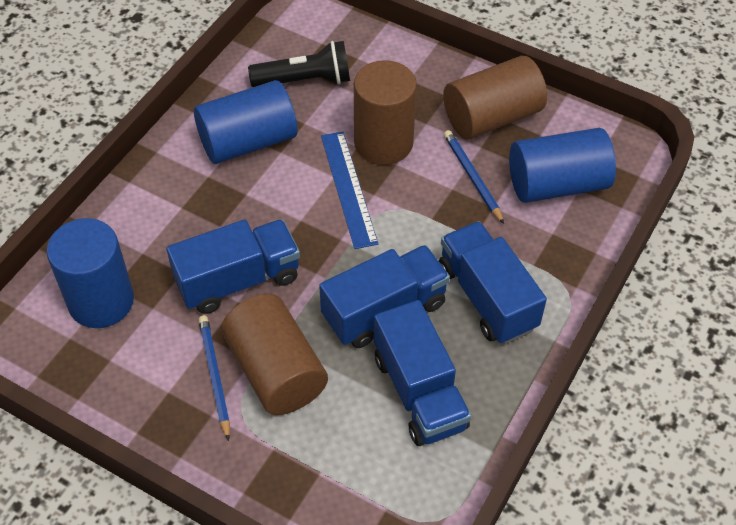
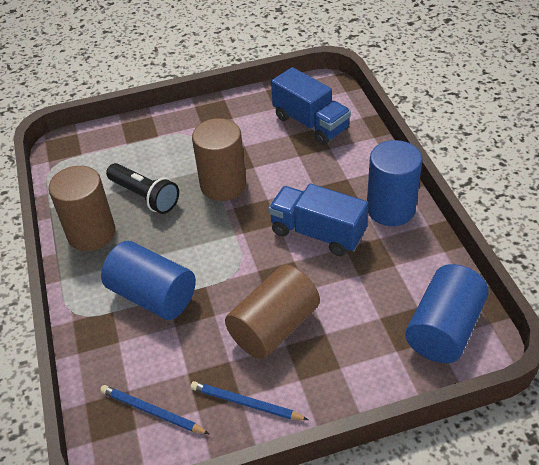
blue ruler: [321,131,378,249] = 1 -> none = 0
blue truck: [167,219,300,314] [319,245,450,348] [374,300,471,446] [439,221,547,344] = 4 -> [268,184,369,256] [271,67,351,145] = 2

